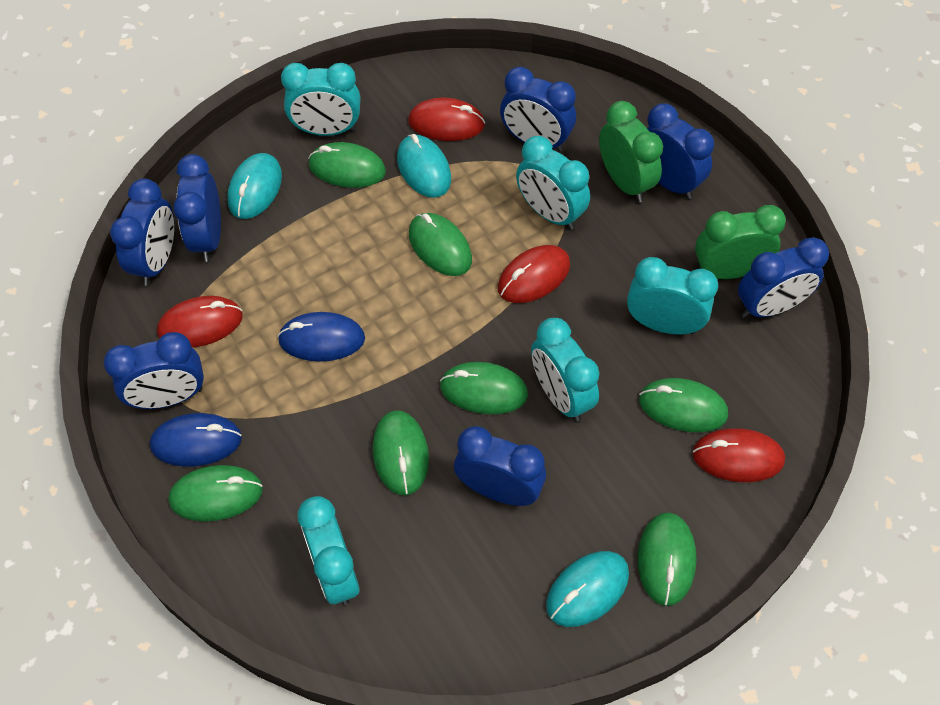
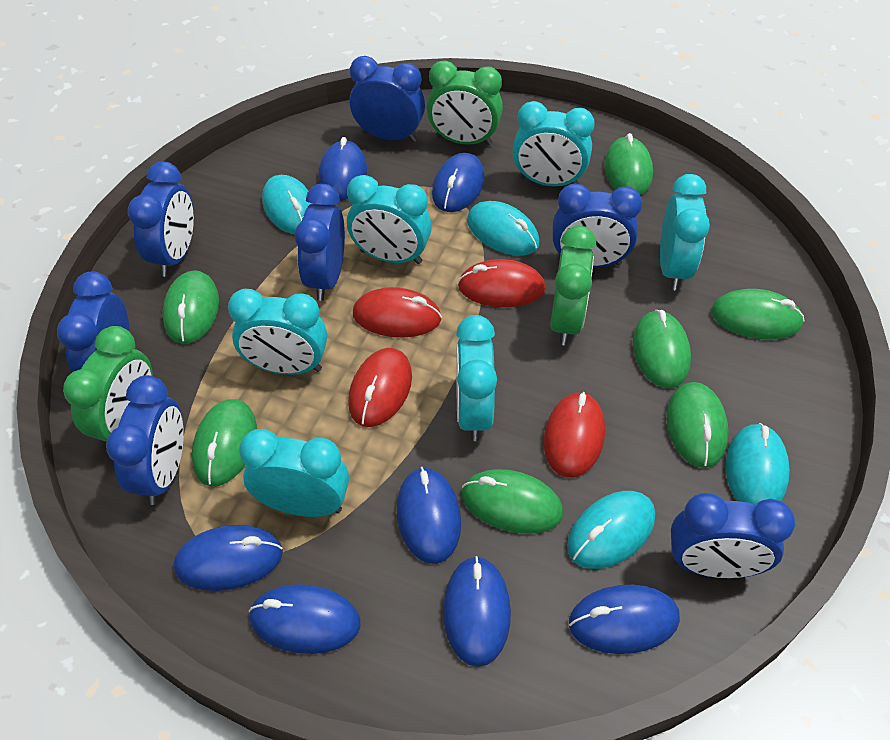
blue mouse: [150,413,242,467] [277,312,365,362] = 2 -> [173,525,283,591] [249,584,361,654] [319,137,367,201] [397,467,461,564] [432,153,485,212] [443,556,511,667] [569,585,680,654] = 7
green clock: [599,101,663,202] [695,205,786,279] = 2 -> [63,326,153,442] [427,61,503,146] [550,226,596,345] = 3
turquoise clock: [281,63,360,136] [298,496,360,605] [516,136,590,230] [531,318,599,422] [627,257,718,335] = 5 -> [228,289,327,375] [239,429,349,517] [347,175,432,264] [456,315,497,441] [513,101,595,186] [660,174,710,290] = 6
turquoise mouse: [227,153,282,219] [397,134,451,198] [546,551,629,627] = 3 -> [262,175,312,234] [467,201,539,256] [567,491,655,569] [726,423,790,505] = 4

